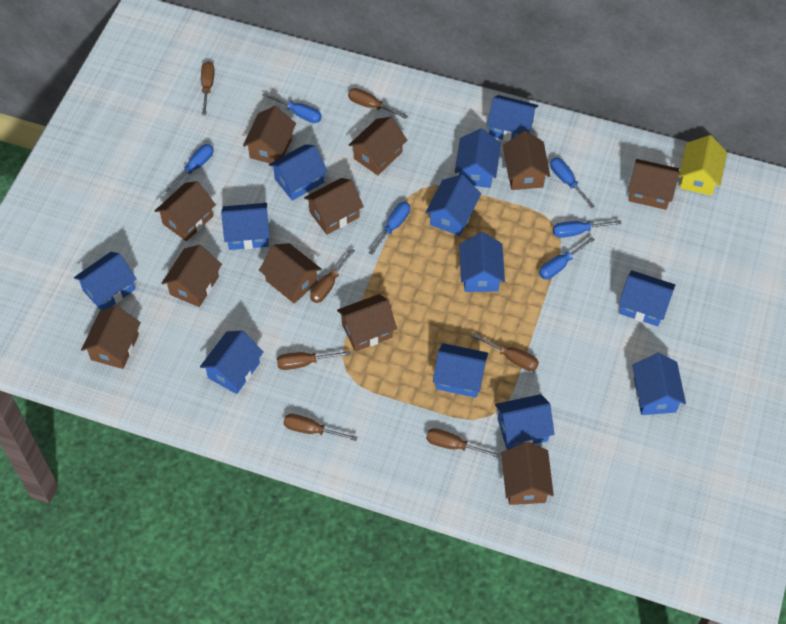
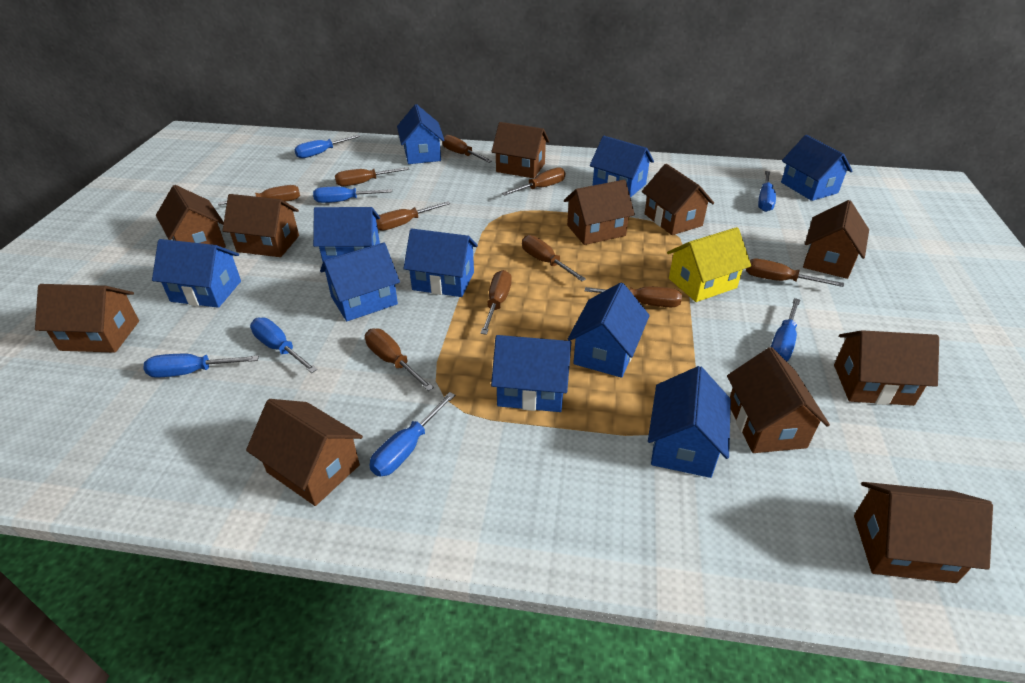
blue house: [74,252,137,310] [200,331,264,394] [221,203,270,250] [269,144,328,201] [425,175,481,236] [433,343,489,398] [455,128,501,188] [459,232,505,292] [487,95,538,141] [495,394,555,450] [619,270,675,326] [632,353,686,415] = 12 -> [152,239,241,308] [313,207,380,262] [320,243,400,321] [397,104,444,164] [403,229,478,297] [491,335,571,412] [568,283,650,378] [590,136,654,198] [648,366,731,478] [781,135,852,201] = 10
blue screwdriver: [165,144,214,193] [263,92,322,123] [369,202,410,255] [539,237,595,279] [550,158,595,209] [553,220,622,238] = 6 -> [143,354,259,378] [250,318,317,373] [294,135,361,158] [313,187,392,203] [369,392,455,477] [758,171,776,212] [771,298,800,361] = 7
brown screwdriver: [201,62,215,115] [277,351,350,370] [283,414,357,441] [310,248,355,303] [348,88,408,119] [426,428,501,458] [471,333,539,371] = 7 -> [218,185,300,205] [335,167,409,186] [365,329,434,391] [376,201,450,231] [442,135,492,163] [480,270,512,335] [502,167,565,196] [522,235,586,281] [585,287,682,307] [746,259,844,287] = 10

